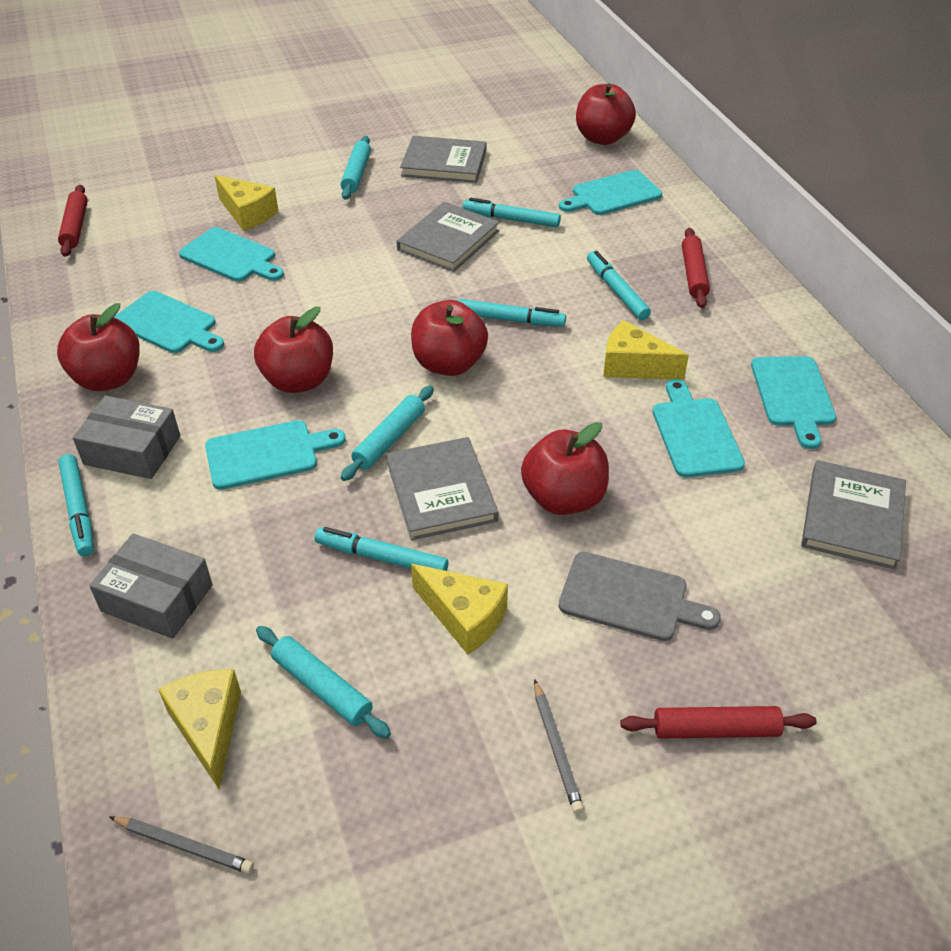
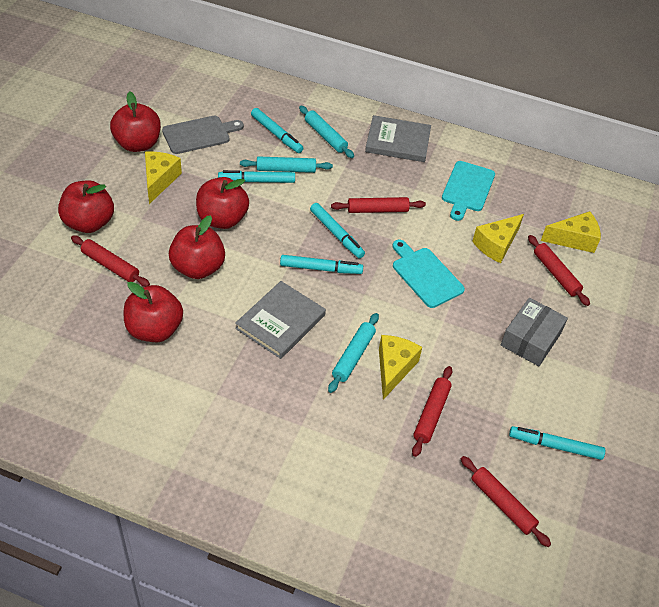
grey book: [386,437,498,540] [396,202,499,272] [400,136,487,183] [801,460,906,570] = 4 -> [235,281,326,359] [365,115,431,162] = 2
grey box: [73,396,180,479] [89,533,213,639] = 2 -> [501,298,568,366] = 1
grey pencil: [110,816,254,874] [534,679,584,814] = 2 -> none = 0
red rolling pin: [58,185,88,257] [621,706,817,739] [682,228,710,308] = 3 -> [71,235,150,287] [331,197,426,213] [412,366,453,457] [461,456,551,547] [528,235,590,306] = 5
turquoise cutting board: [113,291,224,353] [179,227,284,282] [205,420,346,490] [559,170,662,215] [652,379,745,477] [751,356,836,449] = 6 -> [392,240,465,308] [442,161,495,221] = 2

